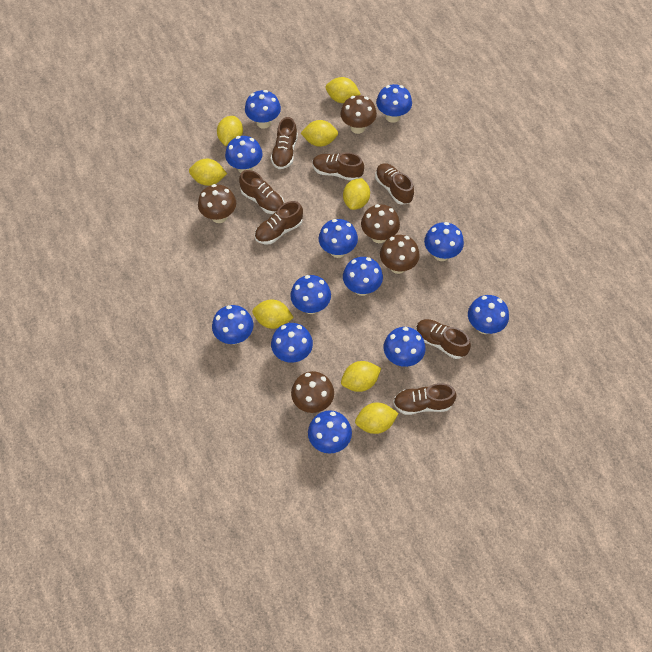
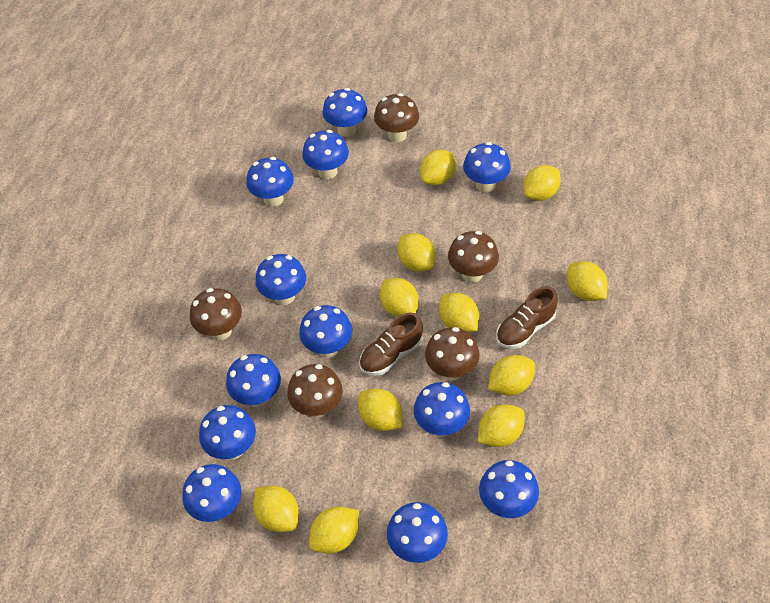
brown shoe: [239,170,284,214] [255,201,303,244] [271,117,298,169] [313,152,364,181] [375,163,414,205] [393,383,457,415] [416,319,471,359] = 7 -> [359,313,423,376] [496,286,558,349] = 2
yellow lemon: [189,159,227,186] [217,116,243,146] [252,300,294,329] [301,120,338,147] [325,77,361,103] [341,361,381,392] [343,178,370,210] [355,403,399,434] = 8 -> [253,486,299,532] [309,507,359,554] [358,389,402,431] [380,278,419,317] [398,233,436,271] [420,150,456,185] [439,293,479,332] [478,404,525,447] [488,355,535,396] [523,165,561,201] [567,261,608,301] = 11

